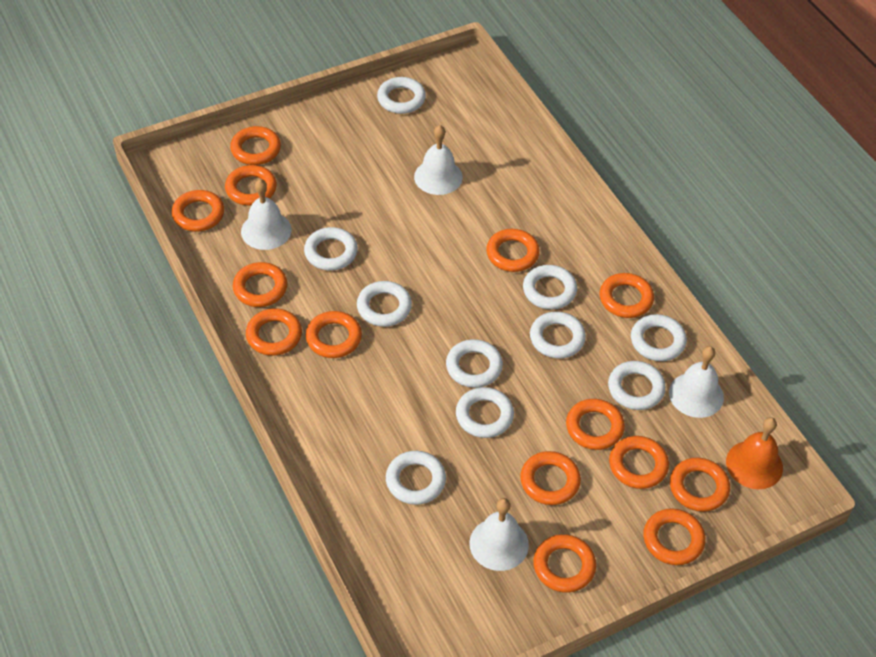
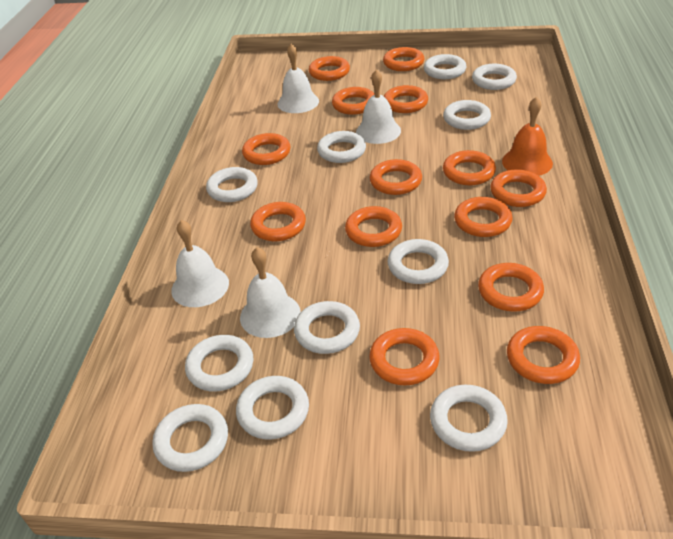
white ring: [304,227,358,270] [357,281,412,327] [377,77,426,114] [386,451,446,505] [446,339,503,388] [456,387,514,438] [523,265,577,310] [530,312,586,358] [608,361,666,410] [631,314,687,361] = 10 -> [152,404,228,472] [185,335,253,392] [206,167,258,202] [236,376,309,440] [294,301,360,354] [317,131,366,163] [387,239,449,284] [424,54,466,79] [430,385,508,452] [443,100,491,130] [472,64,517,90] = 11

